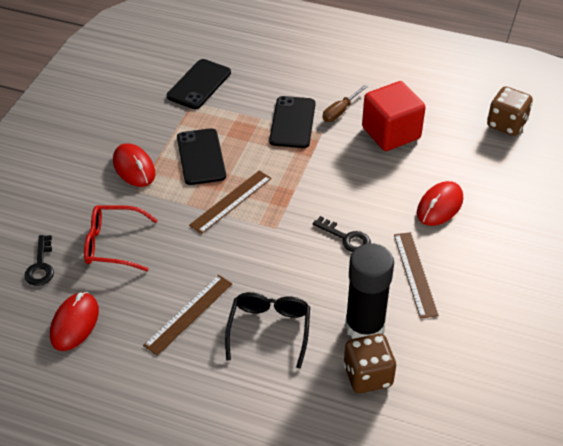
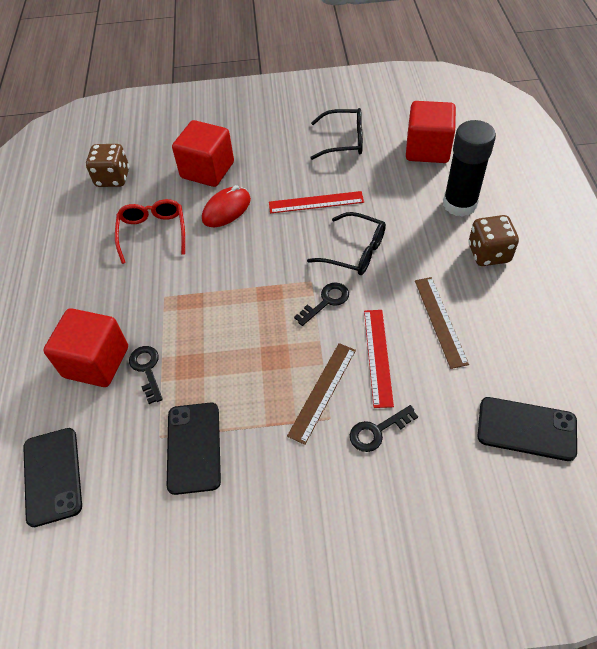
black glasses: [225,292,310,369] = 1 -> [307,212,386,275] [310,108,363,160] = 2
black key: [24,235,54,286] [313,216,371,252] = 2 -> [129,346,163,404] [294,282,349,326] [350,405,418,452] = 3
brown ruler: [143,275,232,356] [189,170,272,234] [394,232,439,319] = 3 -> [287,343,356,445] [415,277,469,369] = 2
brown screwdriver: [322,85,368,122] = 1 -> none = 0
red cube: [362,81,426,151] = 1 -> [43,308,128,387] [172,120,234,187] [406,101,456,163] = 3
red mouse: [50,292,99,351] [113,143,155,187] [417,181,463,226] = 3 -> [202,185,251,227] = 1
red ruler: none = 0 -> [269,191,364,214] [364,310,394,408] = 2

